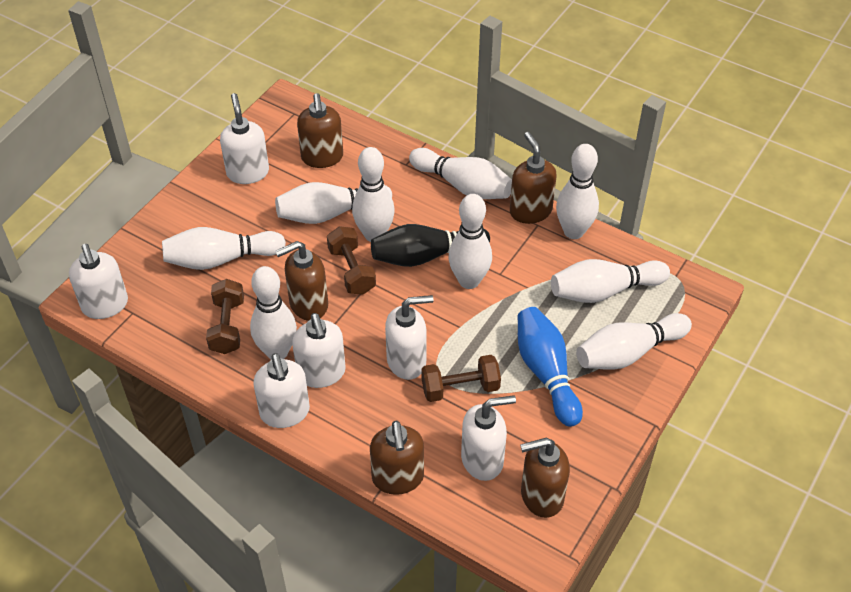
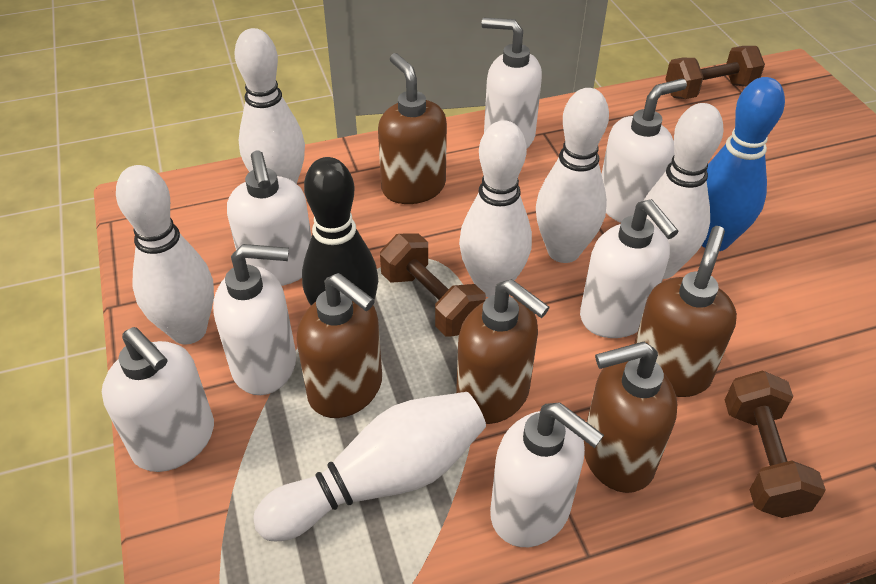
white bowling pin: [162,227,286,270] [250,266,297,360] [275,182,392,224] [352,147,395,242] [409,148,512,199] [449,194,492,289] [551,259,670,303] [556,144,599,239] [576,313,692,370] = 9 -> [116,165,214,344] [234,28,305,184] [253,392,486,541] [459,120,532,297] [536,88,609,263] [643,103,723,279] = 6
white soap dispenser: [69,244,128,319] [220,93,269,184] [253,353,310,428] [292,313,346,388] [385,295,433,380] [461,395,516,481] = 6 -> [102,327,214,472] [213,244,296,395] [227,150,311,286] [481,17,542,148] [490,402,604,547] [580,199,679,338] [601,79,687,223] = 7

